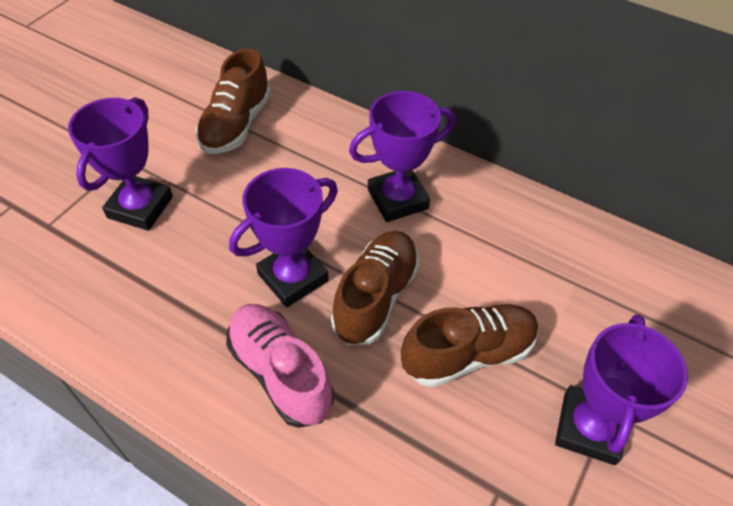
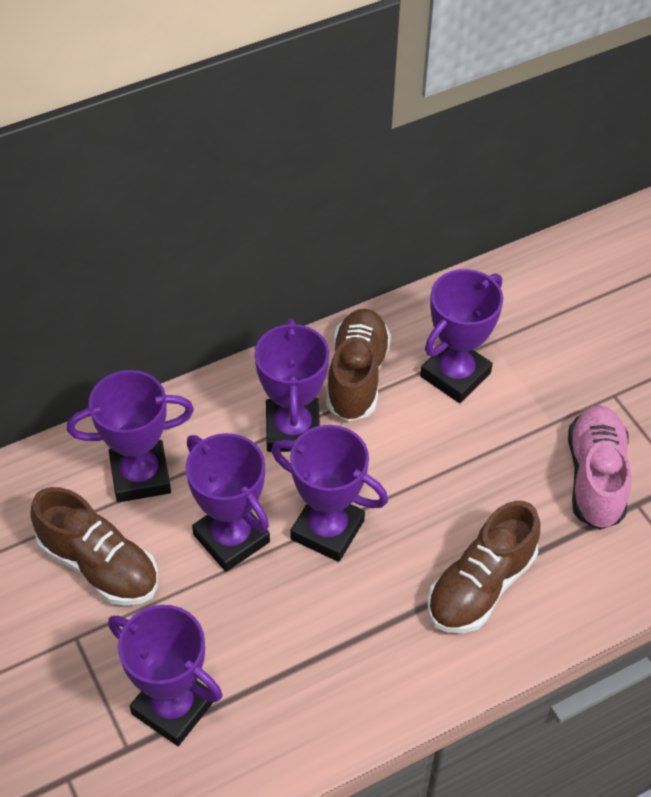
purple trophy: [68,97,173,231] [229,168,338,307] [349,91,455,222] [555,314,688,465] = 4 -> [67,370,194,502] [108,605,222,746] [186,433,270,572] [254,318,330,452] [271,425,388,562] [420,269,503,403] = 6

